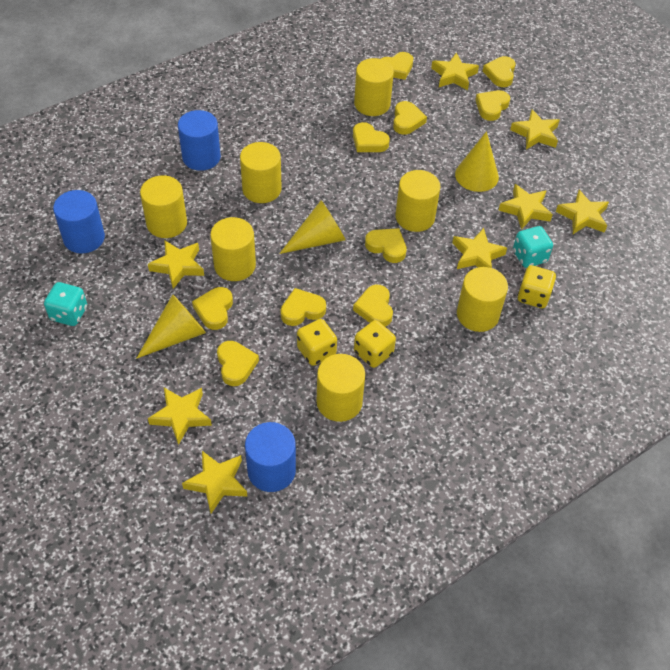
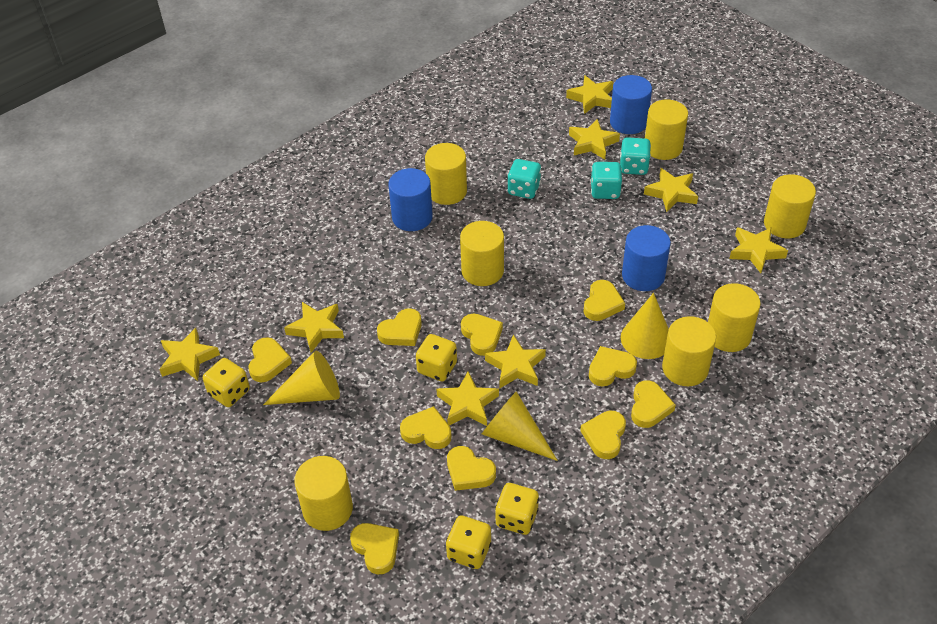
turquoise dice: [44,282,87,326] [513,226,553,268] = 2 -> [507,159,541,199] [590,162,622,199] [620,137,651,175] = 3
yellow dice: [297,319,337,366] [354,320,396,368] [517,265,556,308] = 3 -> [203,358,250,407] [416,334,457,381] [446,516,491,569] [495,483,539,535] = 4

